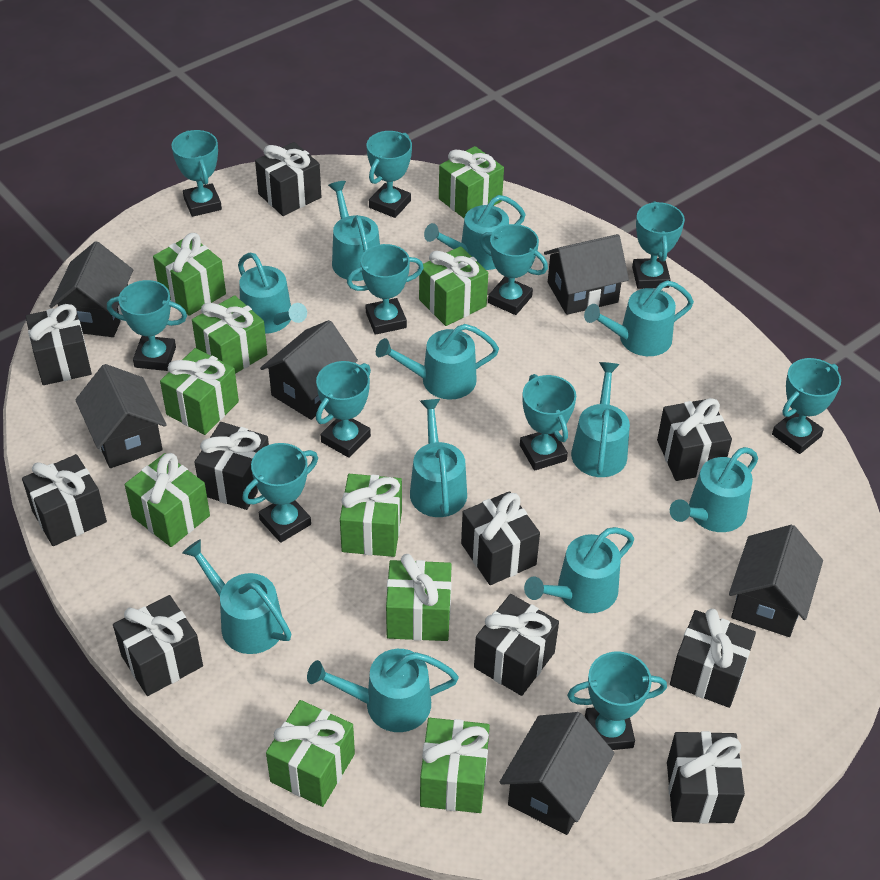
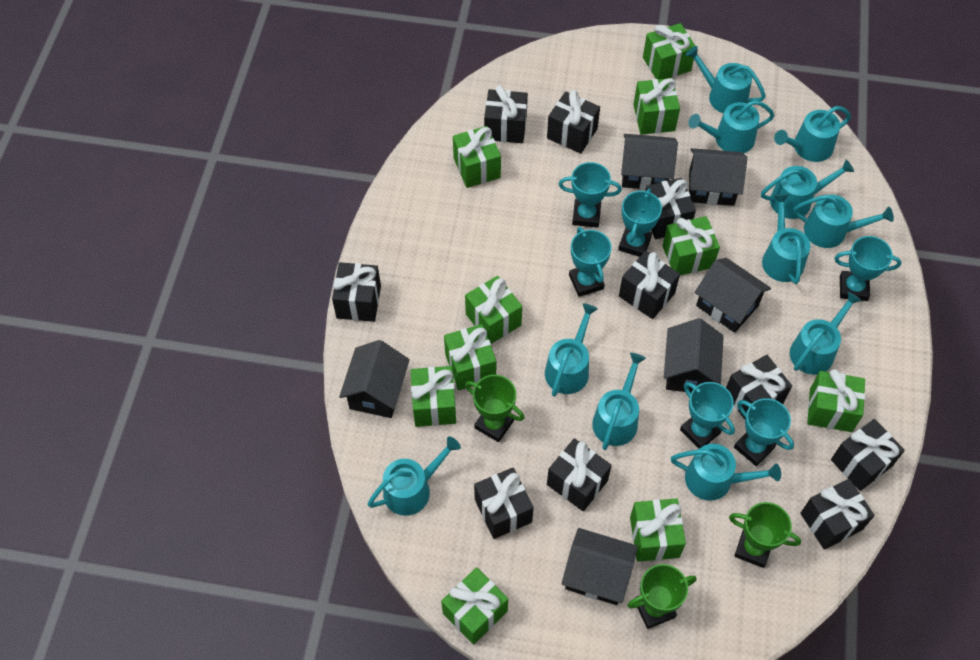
green trophy: none = 0 -> [465,375,525,442] [627,564,696,629] [729,502,801,568] = 3
turquoise trophy: [107,280,187,371] [172,130,222,217] [242,443,318,543] [316,361,371,458] [347,244,424,335] [367,131,412,218] [480,224,548,315] [520,374,576,471] [567,652,667,750] [632,201,685,289] [772,358,841,454] = 11 -> [559,162,622,228] [569,227,612,297] [618,189,662,257] [680,382,735,449] [734,398,794,466] [834,236,902,301] = 6

